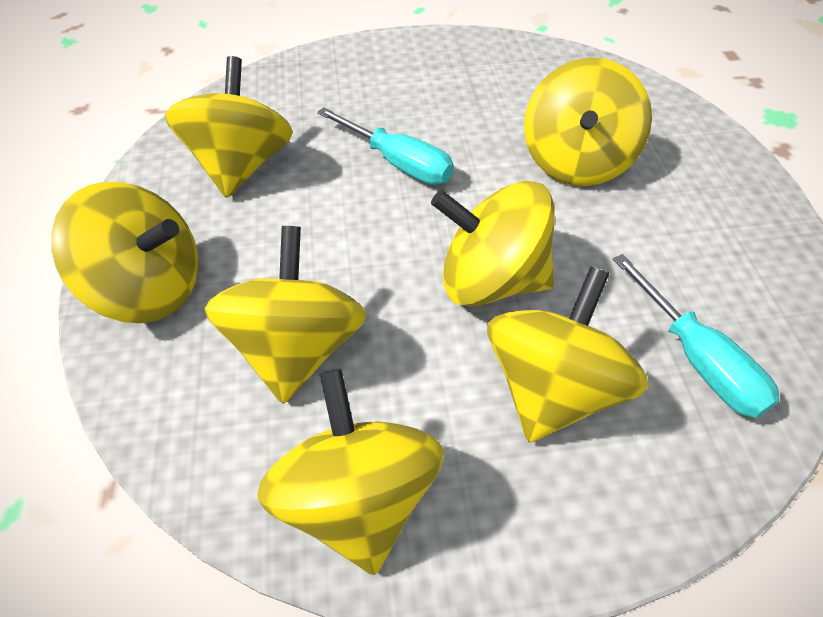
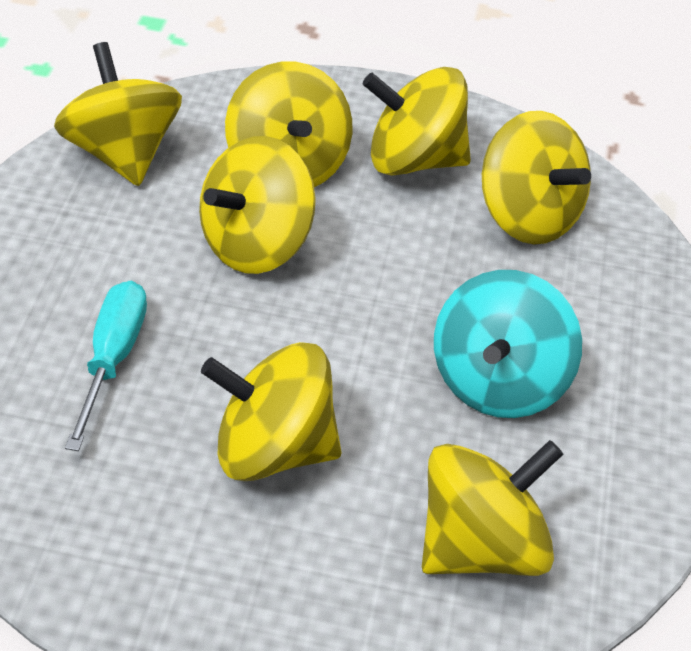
turquoise screwdriver: [317,107,454,185] [613,254,780,418] = 2 -> [65,281,147,451] = 1
turquoise spinning top: none = 0 -> [434,270,582,418] = 1

